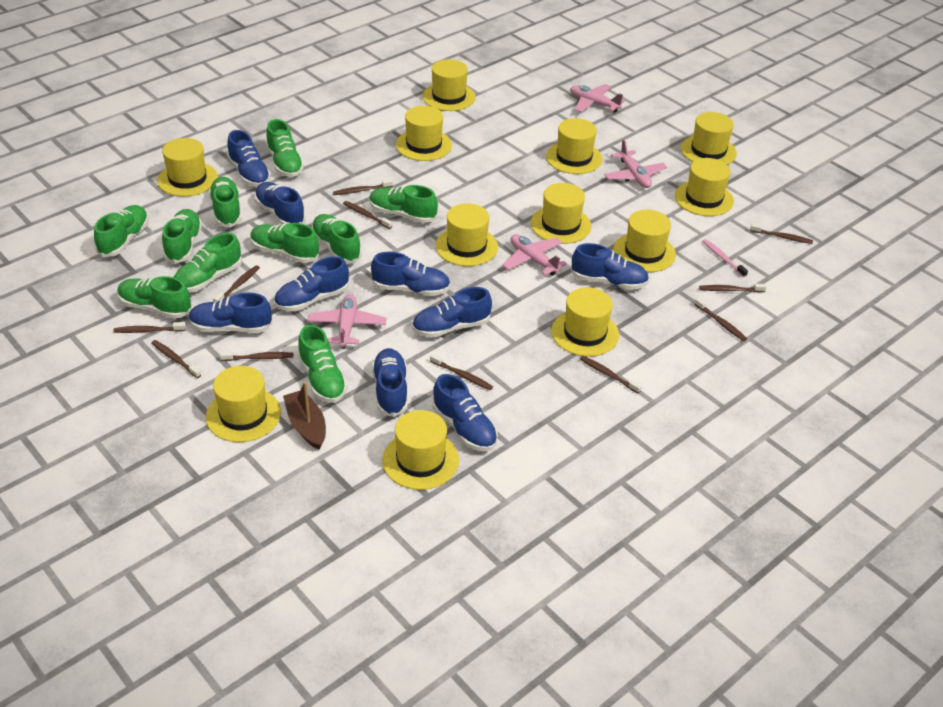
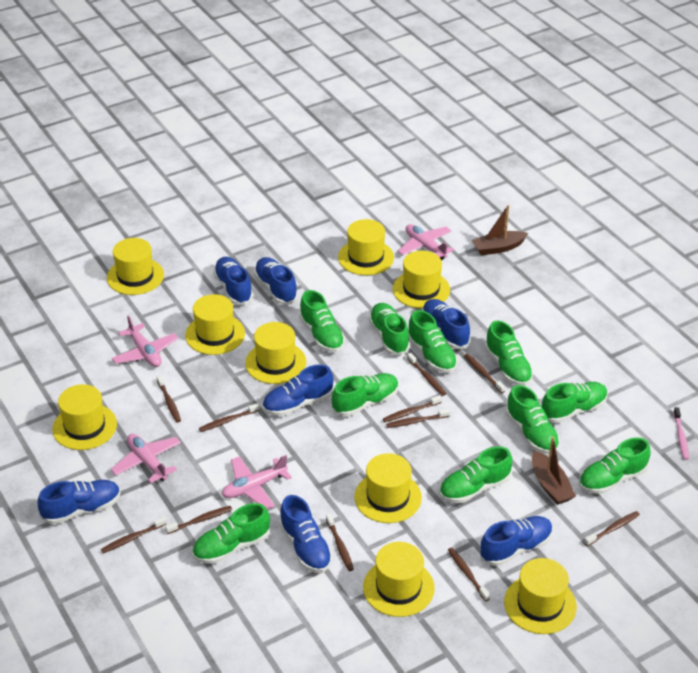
blue shoe: [189,292,273,333] [227,130,271,187] [255,182,306,224] [274,256,349,311] [371,252,451,296] [372,348,408,417] [412,287,492,337] [432,374,498,451] [571,243,649,290] = 9 -> [38,480,121,524] [213,257,253,305] [254,257,298,304] [262,364,334,416] [279,495,333,573] [422,299,471,349] [480,516,553,566] = 7
brown boat: [283,382,326,450] = 1 -> [472,205,528,255] [532,437,576,505] = 2
yellow hat: [157,138,218,197] [206,366,281,442] [382,410,459,490] [396,106,452,161] [423,59,475,111] [436,203,498,266] [531,183,592,244] [546,118,603,174] [551,287,619,357] [613,210,676,272] [675,158,734,216] [681,112,737,165] = 12 -> [52,384,117,450] [107,238,164,295] [185,294,245,355] [245,322,306,384] [338,219,394,275] [354,453,422,523] [363,542,435,617] [393,251,450,308] [504,558,577,634] = 9

